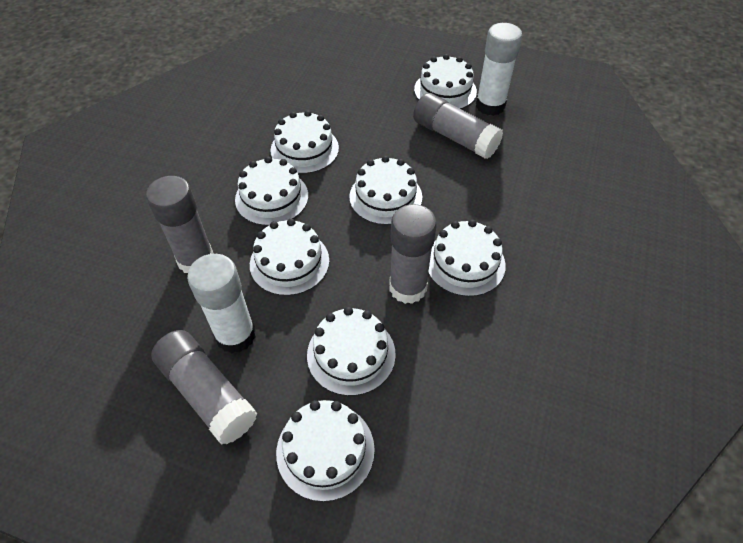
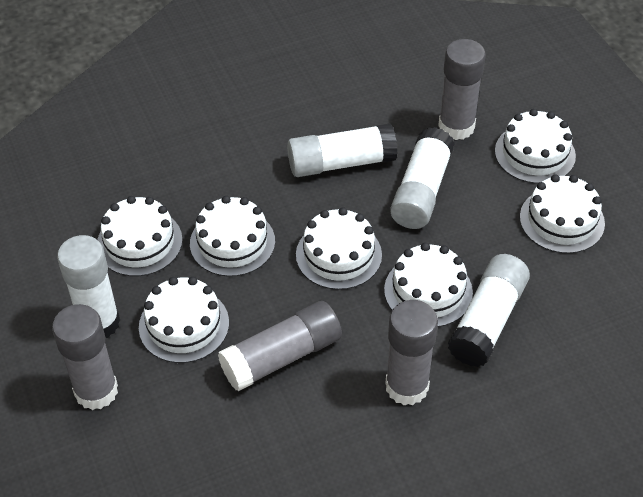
white cake: [235,157,308,226] [250,218,329,296] [270,110,339,174] [276,400,375,502] [307,307,396,396] [349,156,422,225] [414,54,477,109] [428,220,506,297] = 8 -> [97,196,183,276] [139,277,229,363] [190,196,275,277] [296,207,382,290] [384,243,473,327] [495,109,576,184] [520,174,605,254] = 7
white glue stick: [187,254,256,353] [476,23,522,116] = 2 -> [57,235,120,338] [287,123,398,177] [390,127,455,229] [448,254,530,367] = 4

